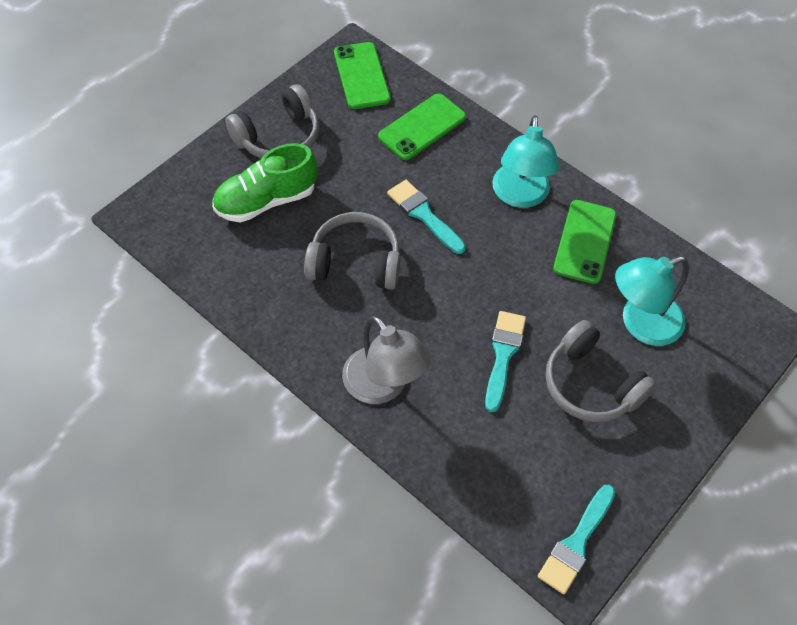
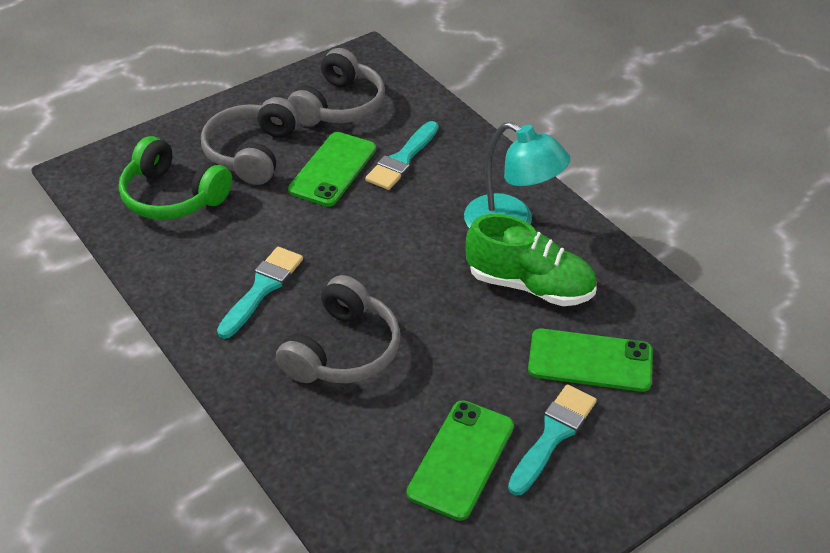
green headphones: none = 0 -> [119,136,232,220] = 1
grey lamp: [342,316,431,404] = 1 -> none = 0
turquoise lamp: [492,115,559,208] [615,256,689,346] = 2 -> [464,122,570,228] = 1

